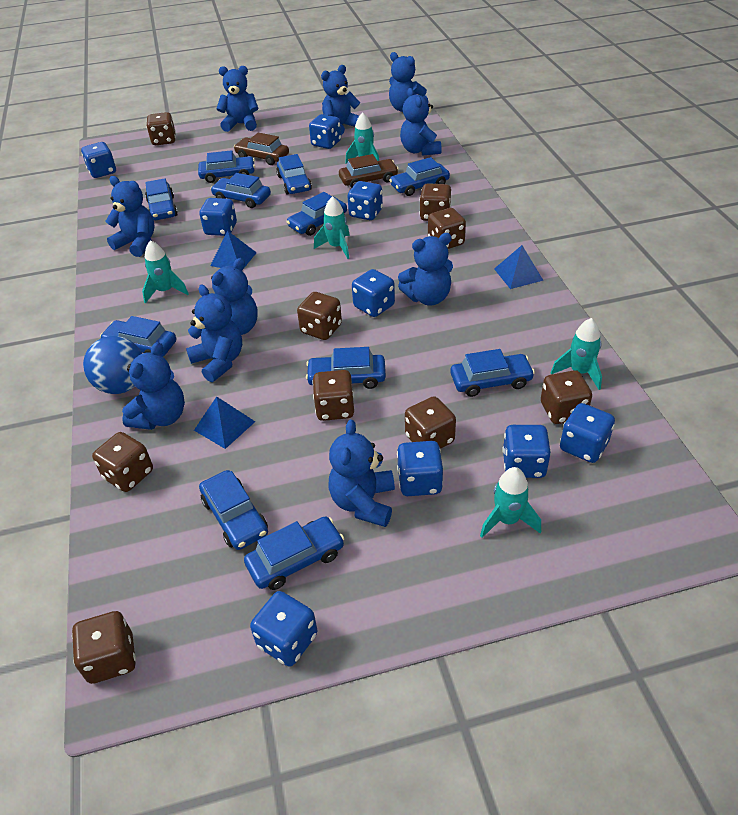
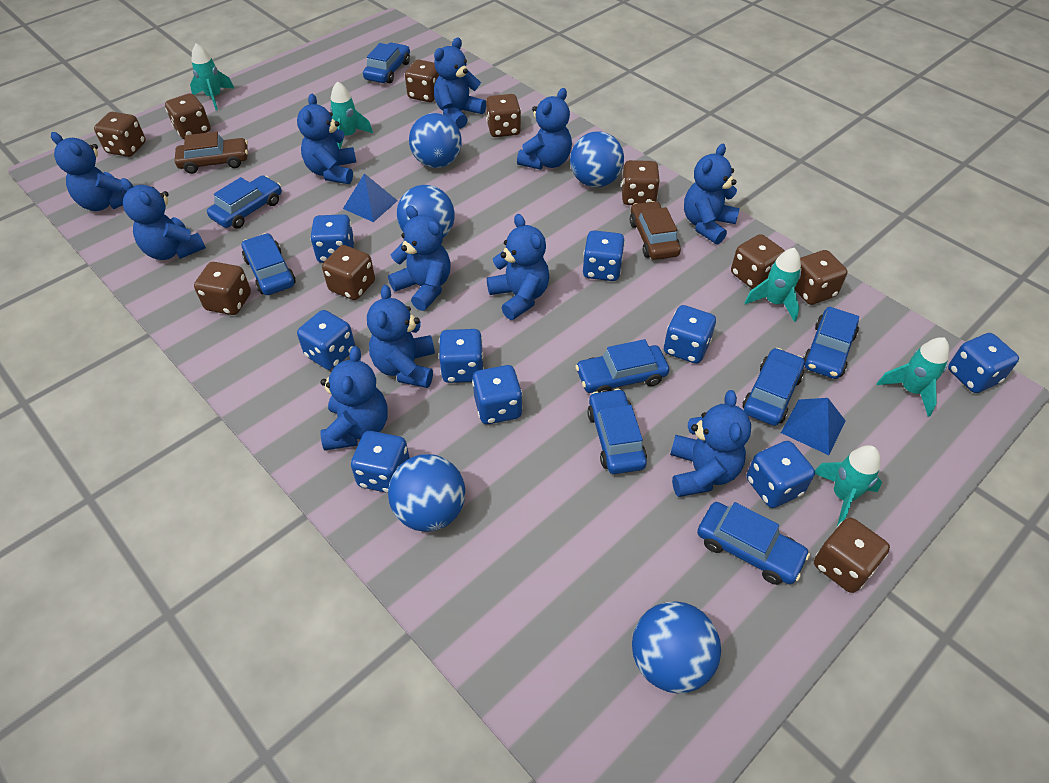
blue ball: [83,336,142,394] = 1 -> [388,454,466,532] [397,185,455,238] [409,113,462,168] [570,132,624,187] [632,601,721,694] = 5
blue car: [100,316,176,357] [145,178,178,220] [198,150,255,183] [199,470,268,550] [211,173,271,208] [244,516,344,590] [276,154,312,195] [286,192,347,236] [306,347,386,389] [389,157,450,196] [450,349,535,397] = 11 -> [207,175,282,228] [242,233,296,295] [363,42,410,83] [575,339,669,393] [587,389,647,474] [697,502,810,585] [743,348,805,426] [803,307,859,379] = 8
blue pyramid: [194,397,255,449] [210,231,257,268] [494,245,544,289] = 3 -> [343,173,398,222] [781,398,846,455] = 2
blue teddy bear: [105,176,155,257] [122,342,185,430] [186,285,242,382] [211,258,258,335] [216,66,259,132] [321,65,360,135] [329,420,395,527] [389,52,428,112] [398,233,453,306] [400,88,442,156] = 10 -> [51,132,127,211] [121,178,206,260] [297,94,356,184] [320,346,388,450] [367,285,435,388] [388,205,450,311] [434,37,486,129] [487,214,550,320] [517,88,572,170] [670,390,751,497] [684,144,740,244] = 11
brown dice: [72,611,136,684] [92,432,153,492] [146,112,176,145] [297,292,342,340] [312,370,354,421] [405,396,456,449] [420,183,451,221] [428,208,466,249] [541,370,592,424] = 9 -> [94,112,146,157] [165,93,211,139] [194,262,251,315] [322,245,375,300] [405,60,439,102] [486,94,521,137] [621,160,660,205] [731,234,785,289] [795,250,847,305] [814,518,890,593] = 10

